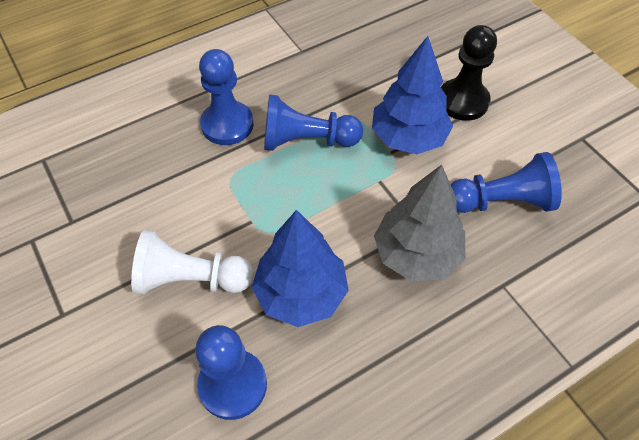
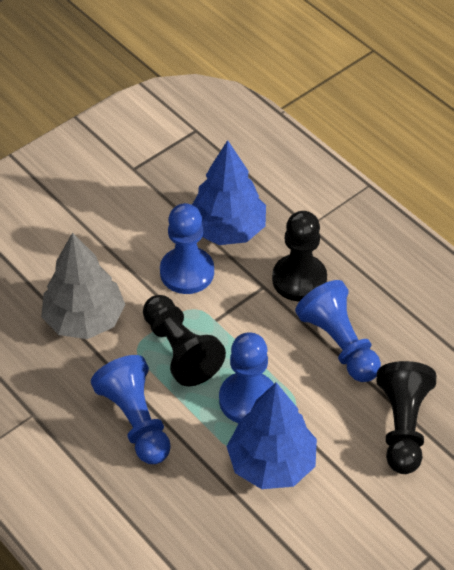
black pawn: [441,25,497,121] = 1 -> [143,295,226,386] [272,211,327,302] [377,361,436,474] = 3
white pawn: [131,230,254,295] = 1 -> none = 0

